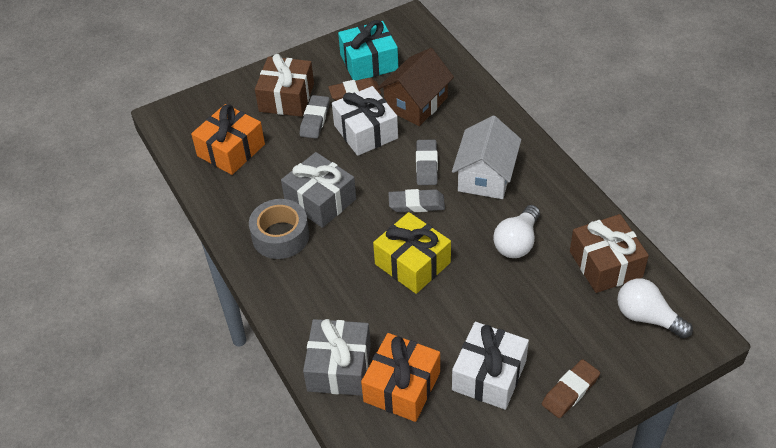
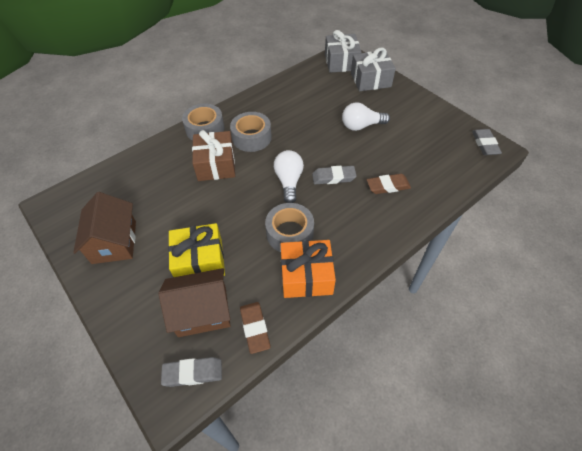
brown gift: [255,54,314,117] [570,214,649,293] = 2 -> [192,130,235,181] = 1
brown house: [377,48,454,126] = 1 -> [73,192,136,264] [158,268,231,337] = 2
grey tape: [249,199,309,259] = 1 -> [182,104,224,141] [230,112,272,152] [265,203,314,252] = 3
orange gift: [191,104,265,175] [361,333,440,422] = 2 -> [281,240,336,298] = 1
turquoise gift: [338,20,398,80] = 1 -> none = 0
white gift: [332,86,398,156] [452,322,529,410] = 2 -> none = 0
white house: [452,116,521,199] = 1 -> none = 0

